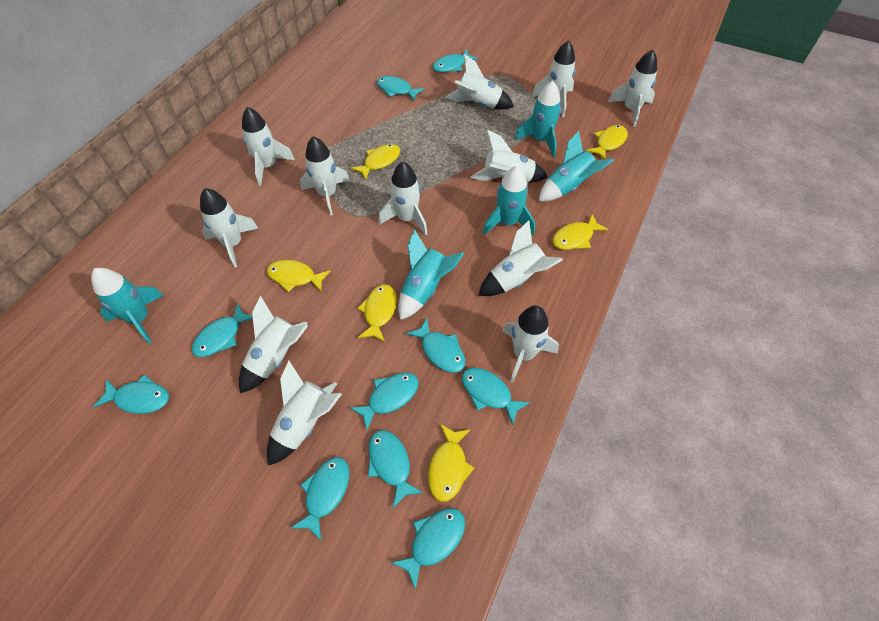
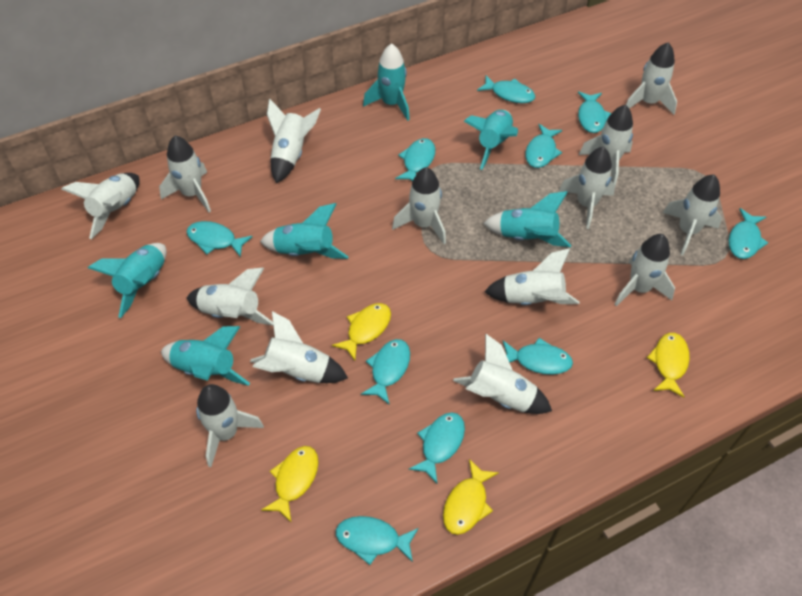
turquoise rocket: [91,268,164,344] [398,229,464,320] [483,166,535,235] [515,80,561,158] [539,131,614,202] = 5 -> [88,243,167,318] [161,326,250,386] [260,203,348,259] [363,43,410,121] [464,110,518,170] [483,191,571,247] = 6
white rocket: [200,188,259,268] [239,295,308,393] [242,107,295,186] [267,360,342,466] [300,136,350,216] [378,161,428,236] [446,54,514,109] [471,130,547,183] [479,220,563,296] [502,306,559,383] [532,40,576,117] [608,50,657,127] = 12 -> [61,173,140,239] [159,136,211,212] [187,268,273,326] [196,384,264,467] [250,311,348,383] [267,99,321,184] [392,167,446,244] [453,333,552,414] [484,248,579,305] [558,147,615,229] [579,105,633,186] [615,234,675,306] [626,42,677,115] [663,174,722,255] = 14
yellow fish: [267,260,331,292] [350,144,400,180] [357,284,397,342] [428,424,474,502] [552,214,609,250] [586,125,628,159] = 6 -> [261,446,318,523] [332,303,391,361] [443,459,499,535] [647,333,690,398] = 4

